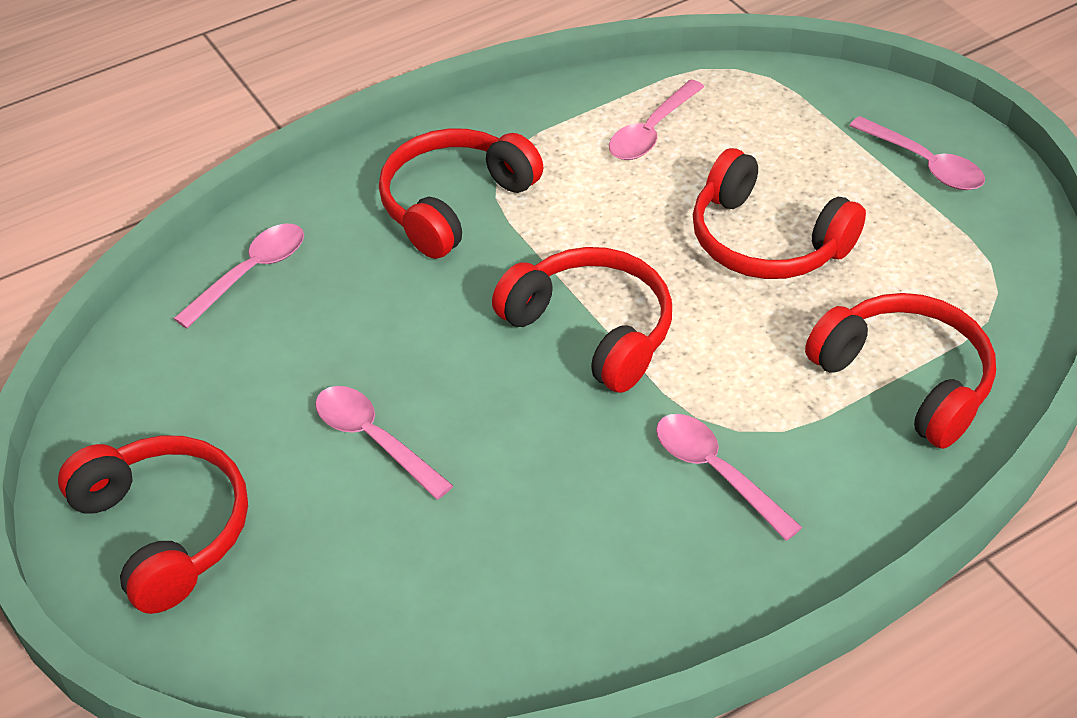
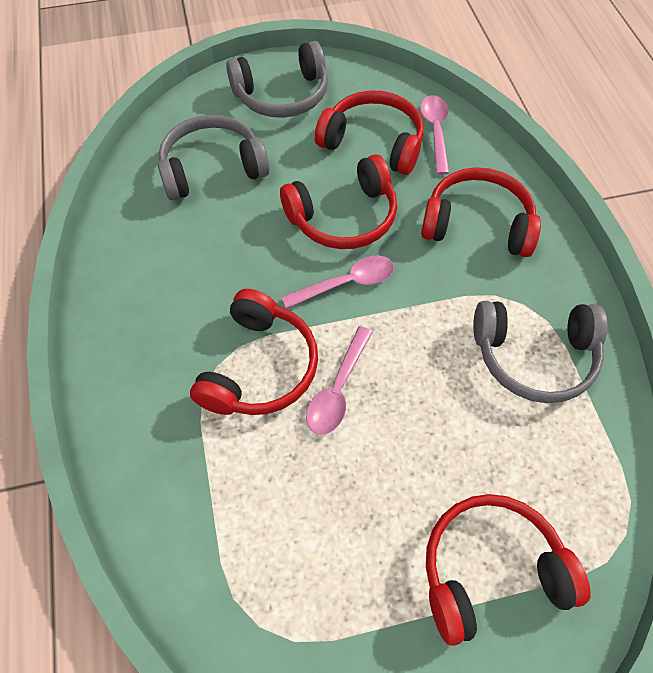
grey headphones: none = 0 -> [158,115,269,200] [226,41,328,118] [473,301,607,403] = 3
pink spoon: [173,224,304,328] [315,386,453,500] [609,79,704,160] [656,414,803,541] [849,116,985,190] = 5 -> [281,256,394,309] [306,326,373,435] [420,95,449,175] = 3

